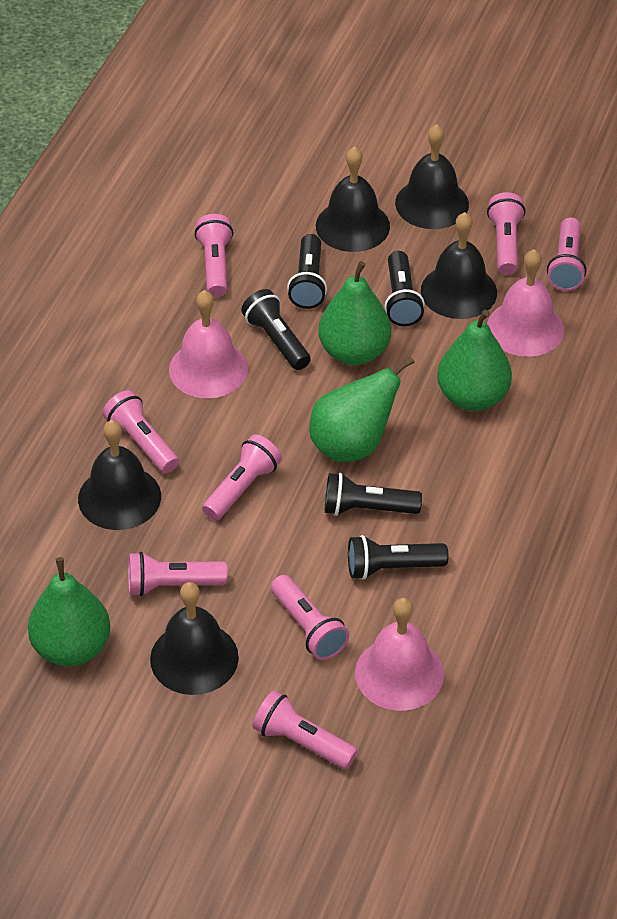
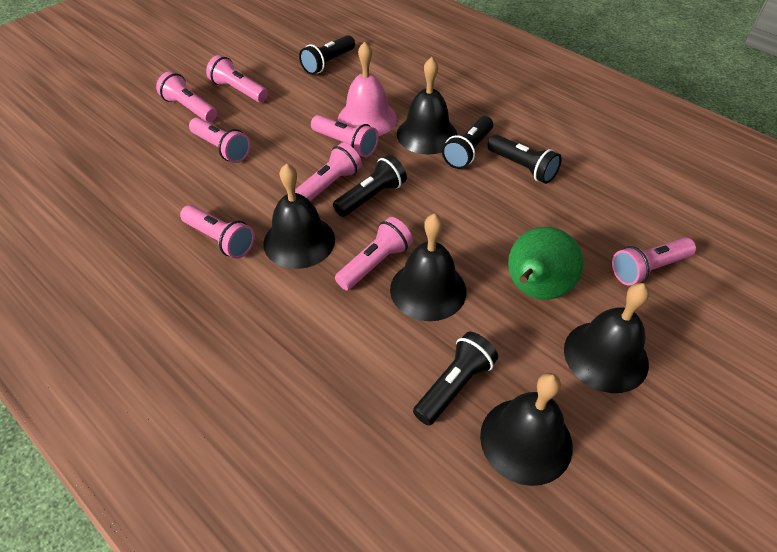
green pear: [28,557,110,667] [309,356,415,462] [318,261,391,365] [437,310,512,411] = 4 -> [508,227,583,300] = 1
pink bell: [169,290,248,398] [355,598,444,711] [487,249,564,357] = 3 -> [338,42,397,136] = 1

